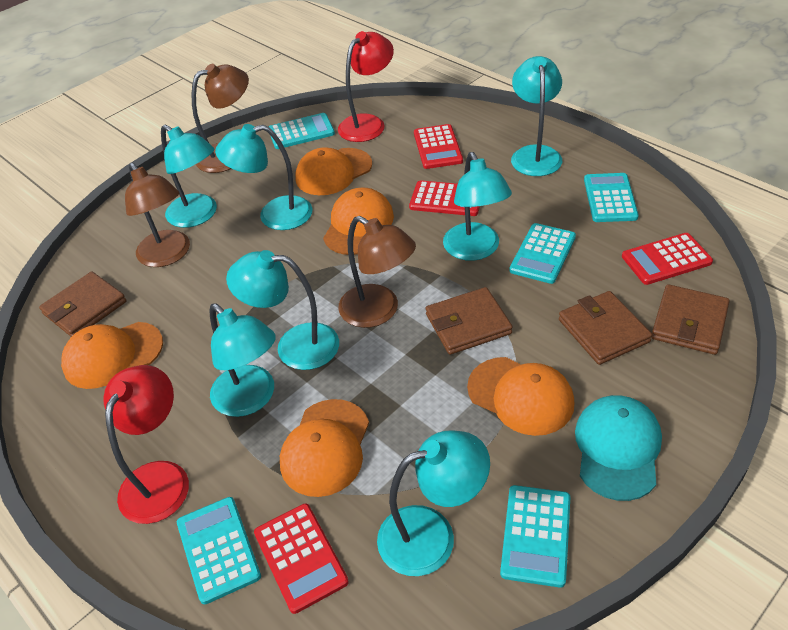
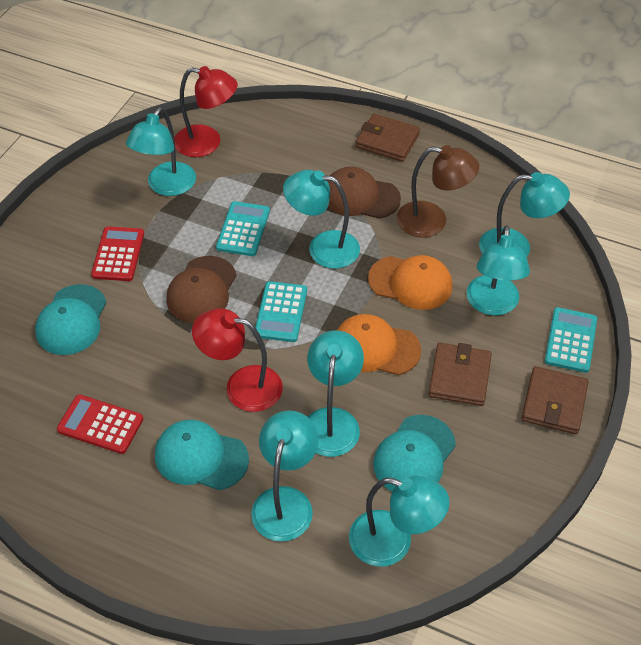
brown cap: none = 0 -> [166,256,237,323] [328,167,401,219] = 2
brown lamp: [125,163,190,267] [192,64,249,173] [338,216,416,328] = 3 -> [397,145,479,237] = 1
brown wallet: [39,271,126,337] [426,287,513,355] [559,291,652,365] [651,284,730,355] = 4 -> [356,114,420,162] [428,343,492,406] [521,366,588,434] = 3
orange cap: [61,322,163,389] [280,399,369,497] [295,147,372,195] [323,187,394,255] [467,357,575,436] = 5 -> [337,314,421,375] [368,255,452,310] = 2
red calculator: [254,504,349,614] [409,180,480,216] [414,124,463,169] [622,233,713,285] = 4 -> [57,394,143,454] [91,226,144,281] = 2
turquoise calculator: [177,497,261,604] [269,113,335,149] [500,485,570,588] [509,223,576,284] [584,173,639,222] = 5 -> [216,201,270,256] [255,281,307,342] [545,307,597,373] = 3
turquoise cap: [575,395,662,501] = 1 -> [35,284,107,355] [155,420,249,490] [373,415,456,492] = 3

